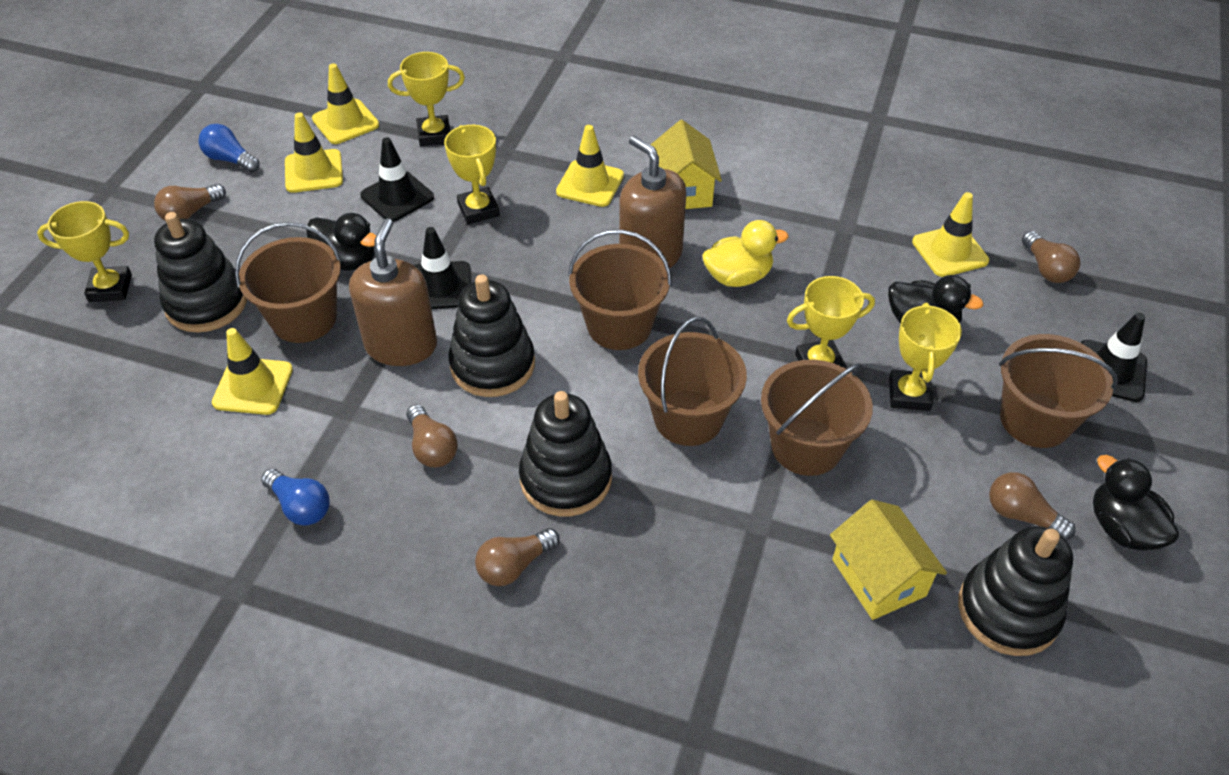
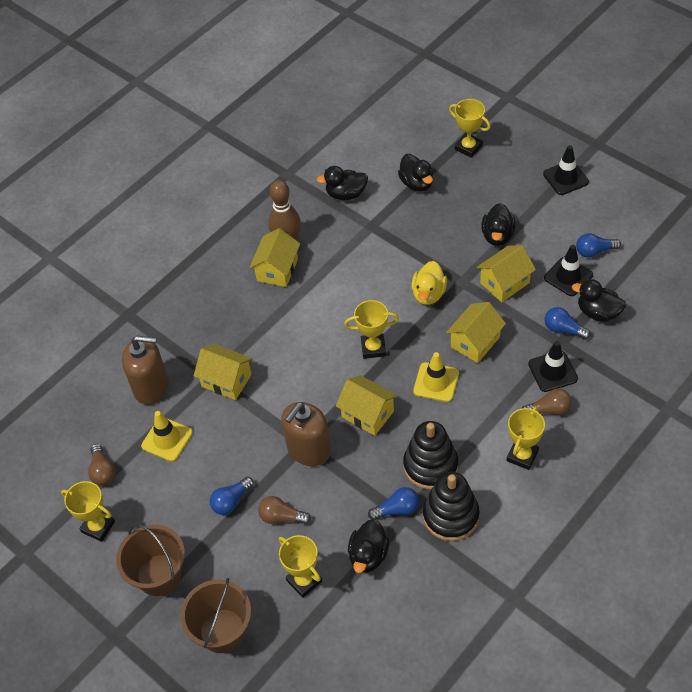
black duck: [306,213,376,271] [888,275,983,324] [1093,455,1179,550] = 3 -> [317,166,368,200] [348,519,389,573] [398,154,433,192] [481,203,516,246] [572,279,626,322] = 5
black stacking toy: [154,212,247,333] [448,274,535,397] [519,391,612,517] [958,526,1073,656] = 4 -> [403,421,458,490] [423,472,480,541] = 2
blue light bulb: [198,124,260,173] [261,469,330,526] = 2 -> [210,477,254,515] [368,487,419,520] [544,307,591,340] [576,233,621,257] = 4
brown bowling pin: none = 0 -> [268,180,301,240] = 1
brown bucket: [235,222,341,343] [568,230,672,350] [638,317,747,446] [761,360,873,476] [999,334,1118,448] = 5 -> [116,524,185,596] [180,578,251,653] = 2
brown light bulb: [154,184,226,221] [406,404,458,468] [475,528,560,586] [989,472,1075,540] [1022,231,1080,283] = 5 -> [88,444,116,486] [258,496,311,524] [521,388,572,415] = 3
yellow house: [650,120,722,209] [830,500,947,620] = 2 -> [194,344,253,400] [250,228,300,287] [336,375,398,436] [446,302,506,363] [477,245,536,302] = 5
yellow traffic cone: [212,328,293,415] [285,112,343,193] [312,63,379,144] [556,125,624,207] [912,192,989,277] = 5 -> [141,411,193,461] [413,352,459,402] = 2

